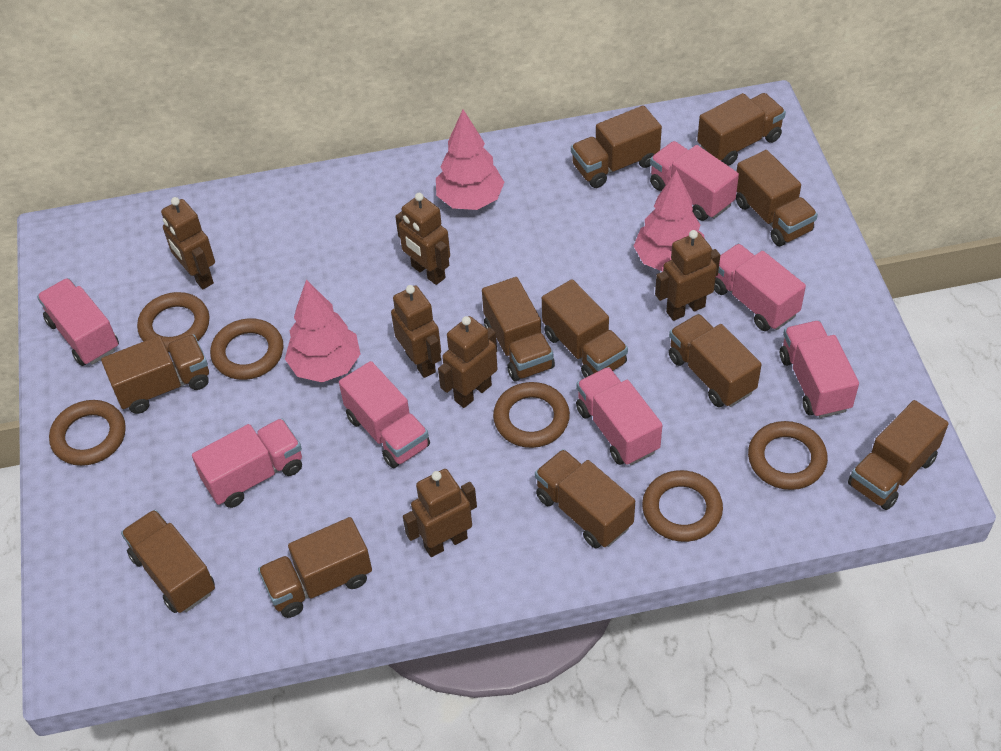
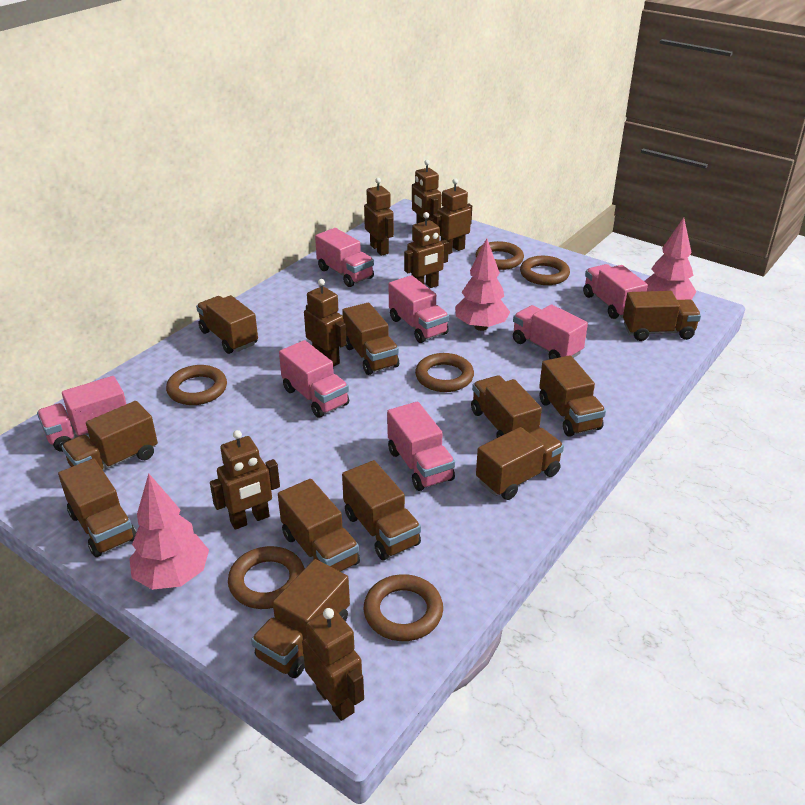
brown robot: [161,197,215,289] [391,285,441,378] [395,193,450,285] [403,469,477,557] [438,316,498,408] [655,230,720,321] = 6 -> [210,430,280,530] [302,608,364,721] [304,279,347,367] [364,178,394,256] [404,212,449,288] [412,160,441,224] [433,178,472,254] = 7

